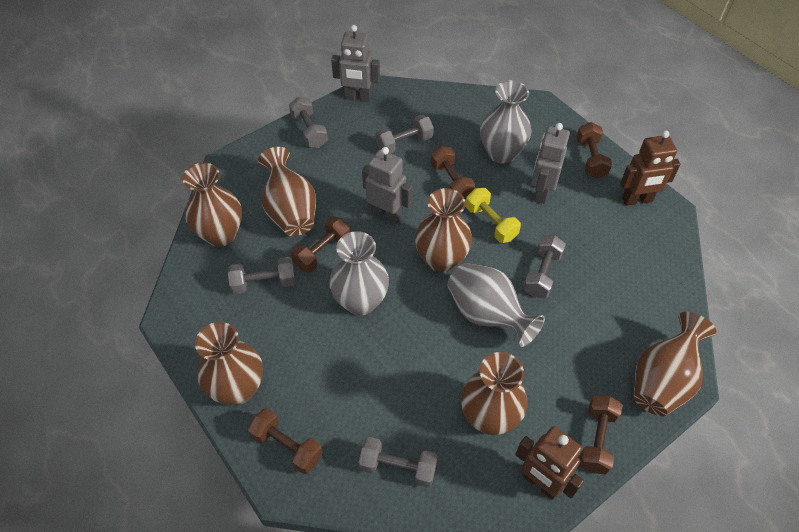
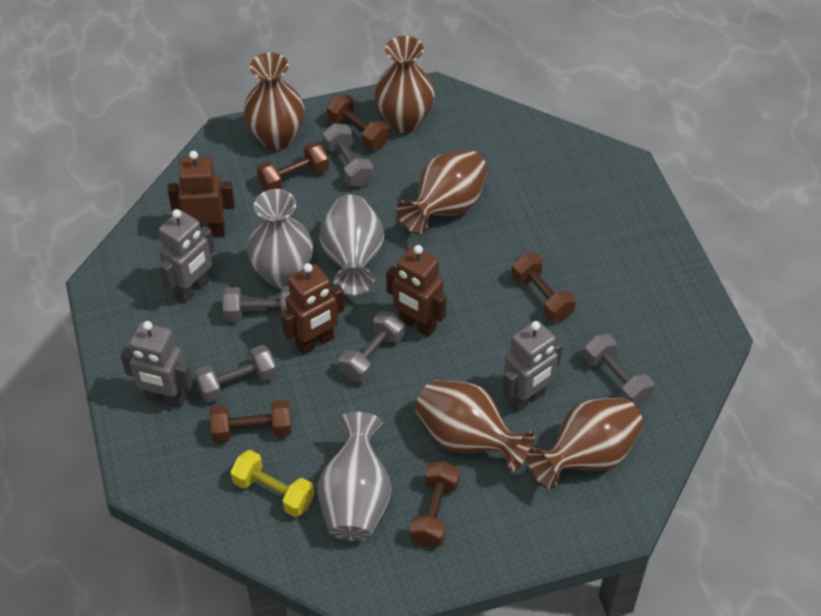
brown robot: [515,426,584,500] [620,130,681,206] = 2 -> [167,151,235,237] [281,263,345,355] [386,245,447,337] = 3
brown vase: [182,163,242,247] [195,322,263,405] [258,147,316,236] [415,188,472,272] [461,352,528,435] [633,312,716,417] = 6 -> [243,53,305,150] [375,36,435,133] [396,150,488,234] [415,380,535,471] [527,397,643,489] = 5

